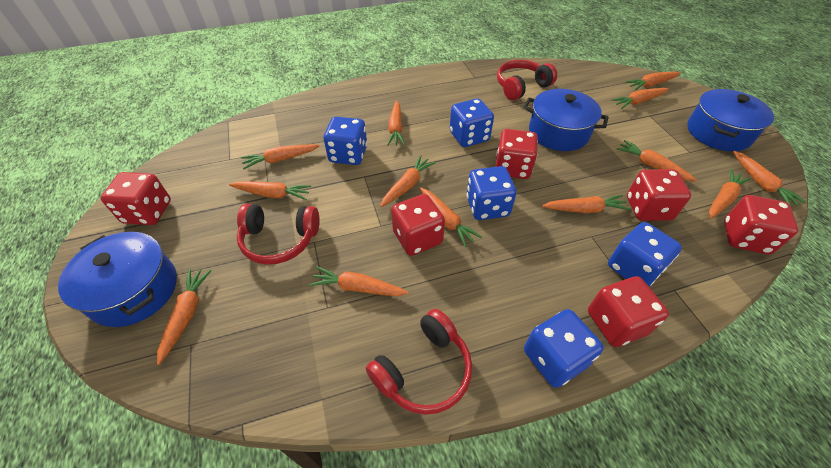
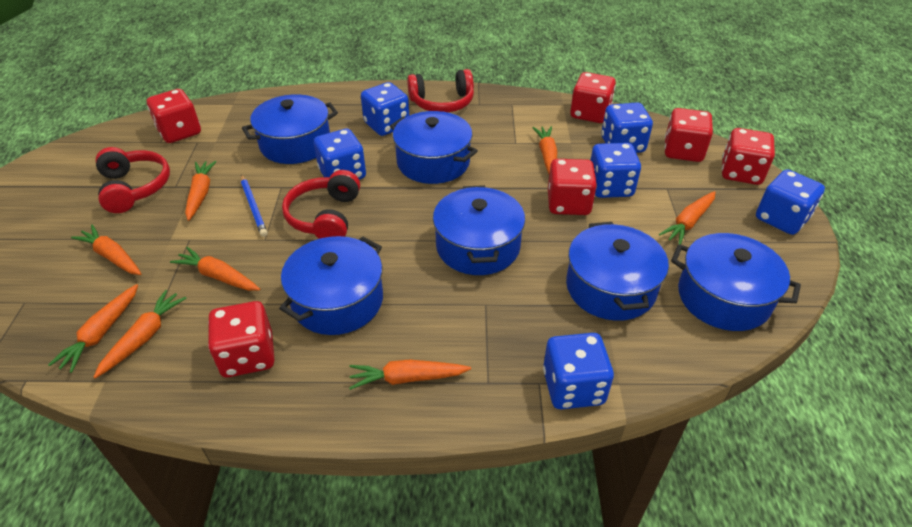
blue dice: [324,117,367,165] [450,98,494,147] [466,166,517,220] [524,309,604,388] [608,222,682,286] = 5 -> [314,129,366,180] [361,82,409,136] [543,333,614,409] [591,143,641,198] [601,102,653,153] [756,169,825,235] = 6
blue pencil: none = 0 -> [241,175,268,237] = 1
blue pot: [58,232,177,327] [524,89,609,151] [687,89,774,151] = 3 -> [242,94,338,164] [279,236,383,335] [390,111,478,184] [433,185,525,275] [566,222,669,321] [671,233,801,331] = 6
orange carrot: [157,269,212,365] [229,181,311,200] [241,144,320,169] [309,266,409,296] [380,155,436,207] [387,101,405,146] [420,188,482,248] [542,195,630,213] [611,88,669,109] [616,140,697,182] [625,71,681,90] [709,169,751,219] [733,151,806,207] = 13 -> [48,284,138,373] [71,225,141,275] [94,290,187,378] [170,247,260,291] [185,161,217,221] [349,360,471,390] [532,126,557,174] [659,191,716,245] = 8

